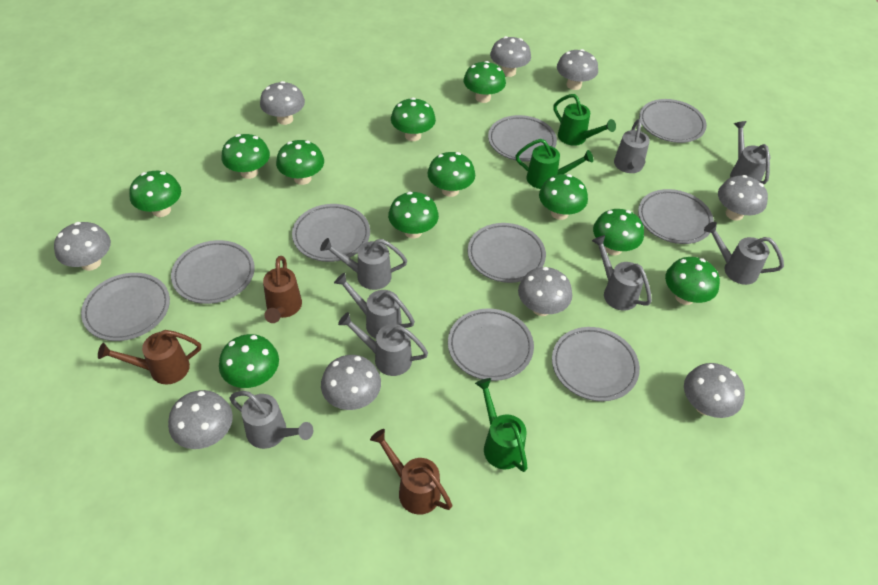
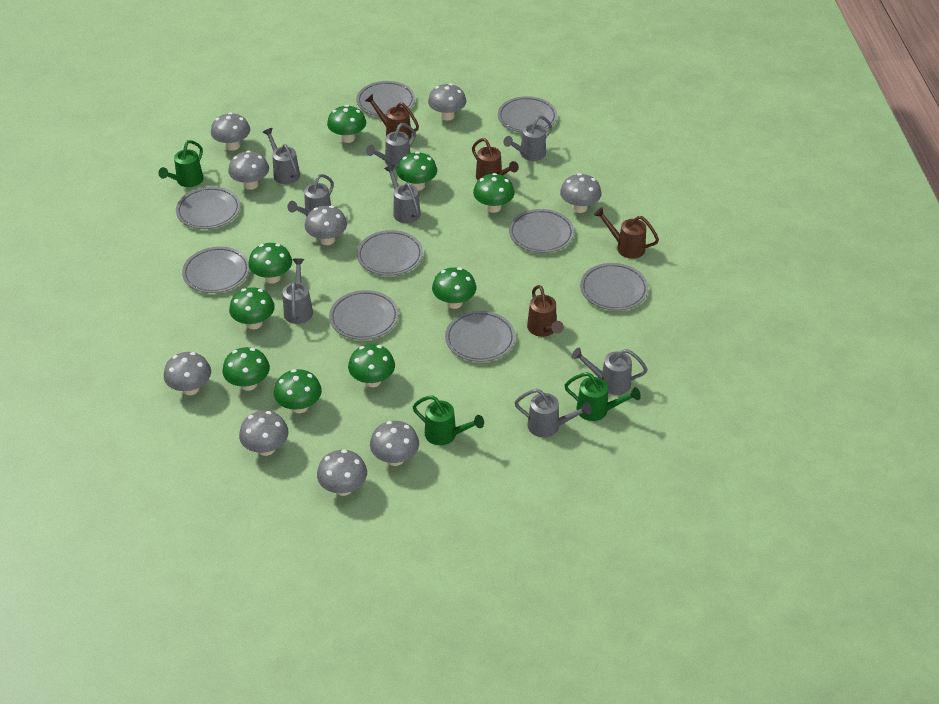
brown watering can: [98,330,201,385] [263,256,302,323] [370,429,452,515] = 3 -> [365,94,419,139] [472,138,519,180] [527,285,564,337] [594,207,659,259] = 4
green mushroom: [129,171,181,217] [219,334,279,388] [222,134,270,179] [276,140,324,185] [388,192,439,239] [391,98,436,141] [428,152,475,197] [463,61,506,103] [539,174,588,220] [593,209,644,255] [665,257,720,305] = 11 -> [222,347,270,391] [229,287,275,329] [248,243,292,283] [274,369,322,413] [327,105,366,143] [348,344,395,387] [397,152,437,191] [432,267,476,309] [473,173,515,213] = 9

